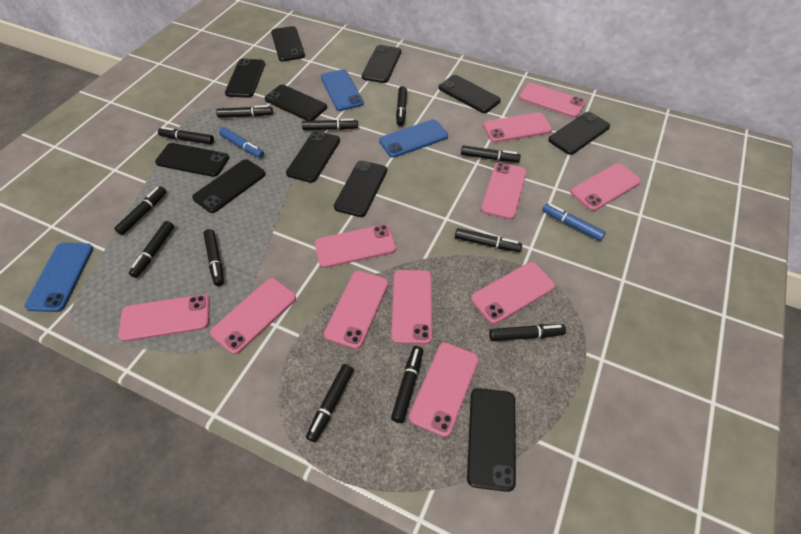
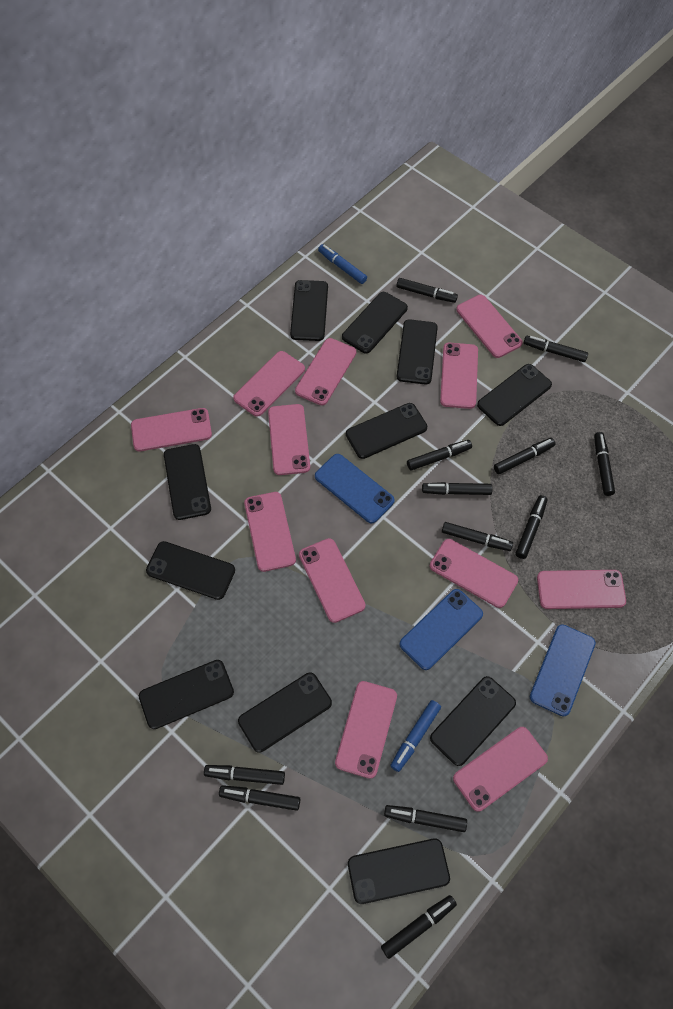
pink phone: [118,294,210,342] [210,278,296,354] [315,224,396,268] [324,271,388,349] [391,270,432,345] [409,342,479,437] [471,262,555,324] [481,162,527,220] [483,112,552,143] [519,83,585,118] [570,163,641,211] = 11 -> [131,408,212,451] [233,351,305,417] [244,492,296,572] [268,404,310,475] [295,338,356,406] [299,538,365,623] [335,681,397,779] [430,539,518,608] [440,343,478,409] [453,727,548,812] [456,295,523,358] [537,570,626,609] = 12

